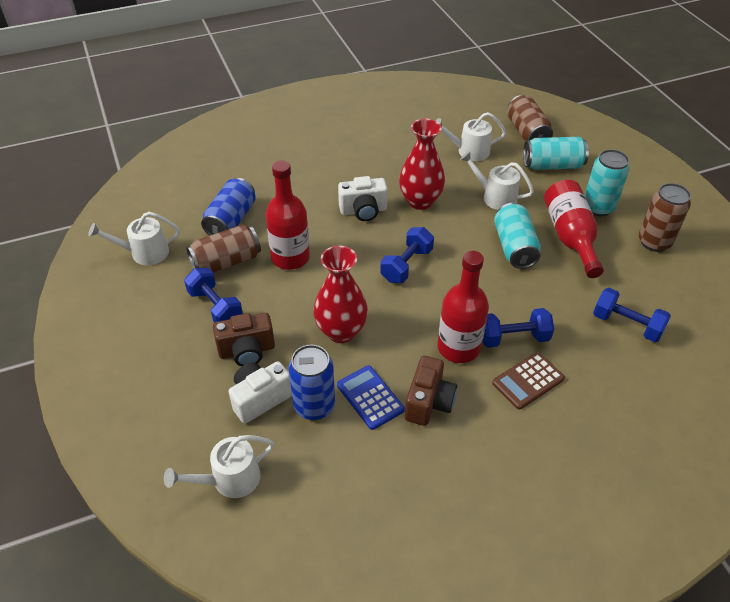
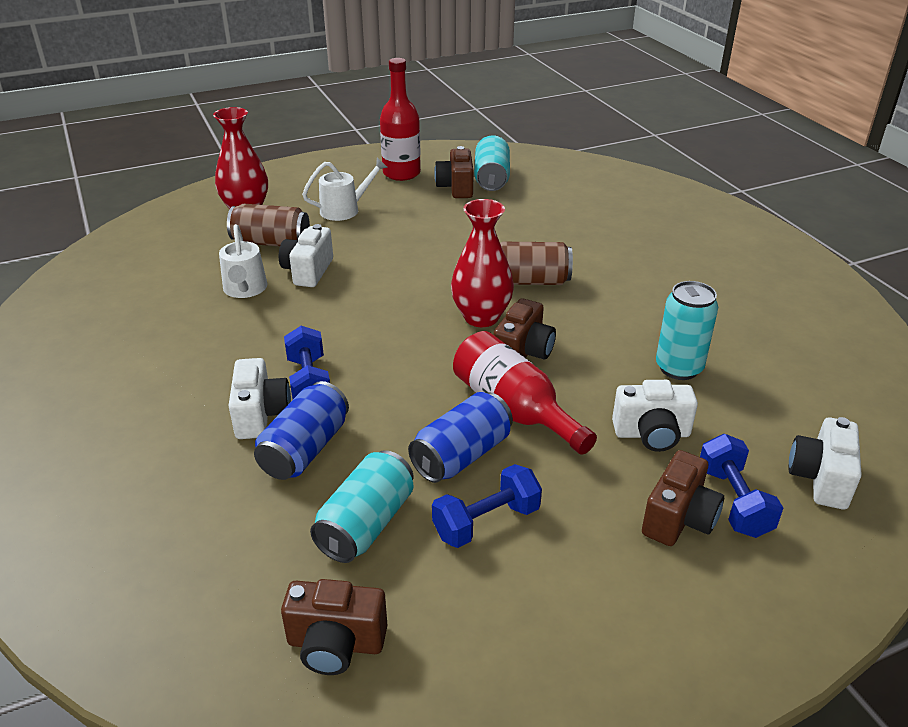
blue calculator: [337,365,405,430] = 1 -> none = 0
blue dumbbell: [184,268,243,323] [380,227,434,283] [482,308,554,348] [593,288,671,342] = 4 -> [284,326,330,399] [432,464,542,548] [700,434,783,538] = 3
brown calculator: [492,352,565,410] = 1 -> none = 0
brown camera: [213,313,275,366] [405,356,457,426] = 2 -> [281,579,387,675] [434,146,474,198] [493,298,556,360] [642,450,724,546] = 4
brown can: [186,224,261,273] [507,95,553,142] [639,183,691,252] = 3 -> [227,204,310,246] [500,242,573,285] = 2
red bottle: [265,160,310,270] [437,251,489,363] [544,180,604,278] = 3 -> [380,58,421,181] [453,331,597,455] = 2
white camera: [229,361,292,424] [338,176,388,221] = 2 -> [229,358,291,439] [279,224,333,287] [612,380,698,452] [788,417,862,510] = 4
white watering can: [88,212,180,265] [164,435,274,498] [436,112,506,161] [460,151,534,210] = 4 -> [219,224,268,298] [302,158,388,221] = 2

